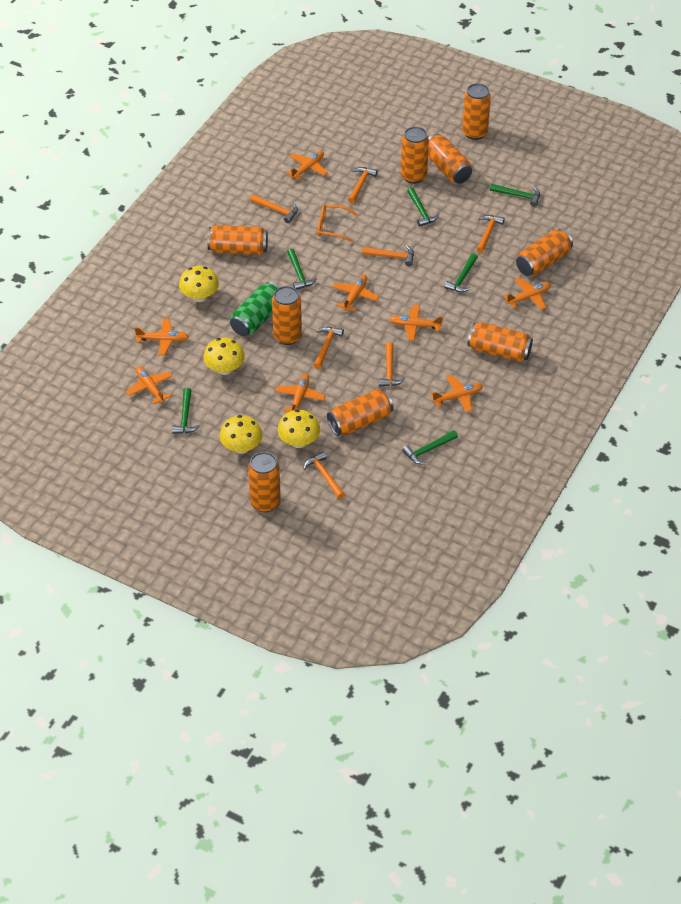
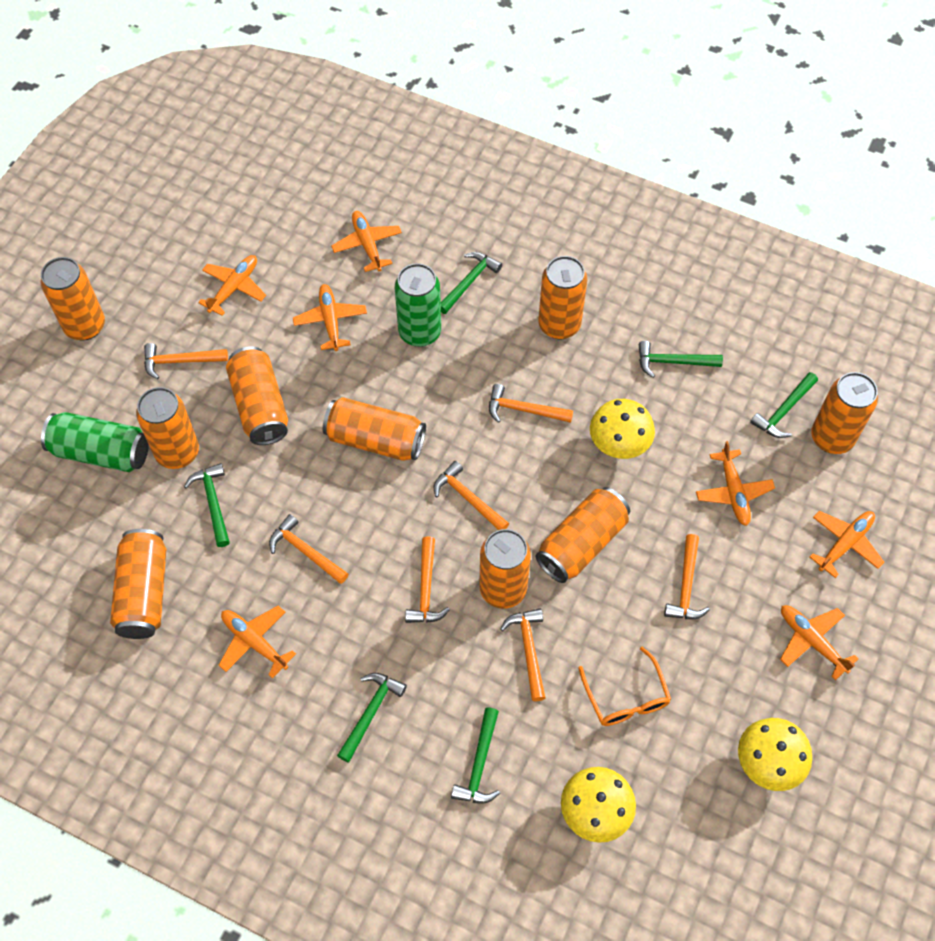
green can: [230,282,280,336] = 1 -> [41,412,149,472] [395,263,441,347] = 2
orange plane: [126,366,173,405] [134,319,189,355] [275,374,325,412] [286,151,328,180] [333,275,379,311] [389,305,443,341] [430,375,483,412] [503,277,551,310] = 8 -> [198,255,266,316] [219,606,296,678] [293,284,367,351] [331,211,402,272] [696,441,775,526] [780,605,858,680] [809,511,884,578] = 7
yellow mushroom: [179,266,219,302] [203,337,245,375] [220,415,262,454] [277,410,320,448] = 4 -> [561,767,636,843] [590,399,655,459] [738,718,812,791] = 3

